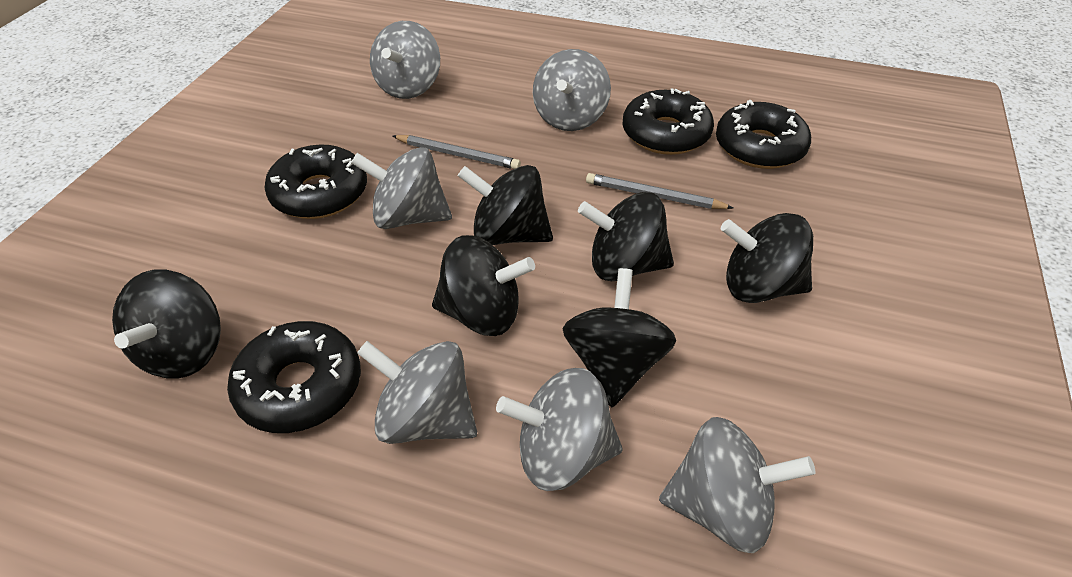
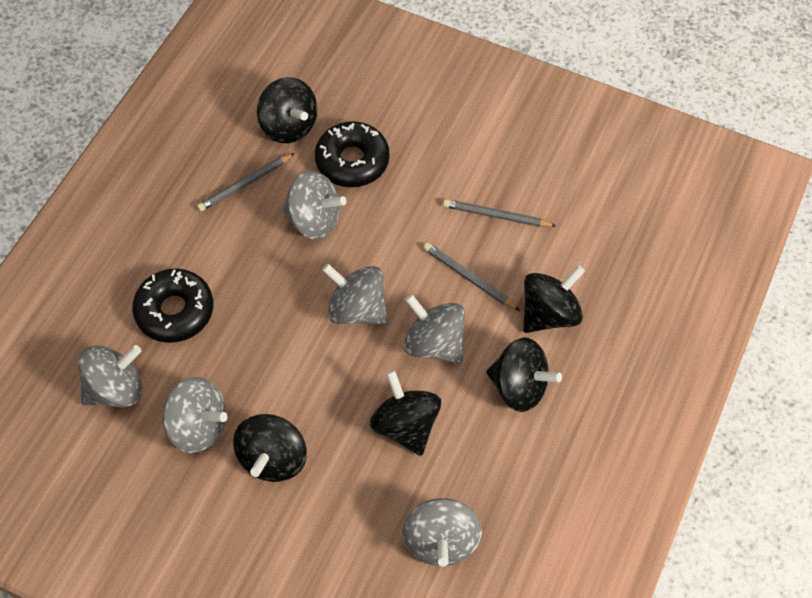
black donut: [227,321,361,433] [264,144,367,219] [622,88,714,155] [716,100,811,169] = 4 -> [132,268,213,343] [315,121,390,187] = 2
black spinning top: [112,269,221,379] [432,235,535,336] [458,165,553,245] [562,268,676,408] [578,192,674,281] [721,213,813,303] = 6 -> [233,414,307,482] [257,77,317,143] [370,370,441,456] [486,337,562,412] [523,265,585,333] = 5
grey pencil: [393,135,521,169] [586,173,733,209] = 2 -> [197,153,295,212] [423,243,520,311] [443,199,556,227] = 3

